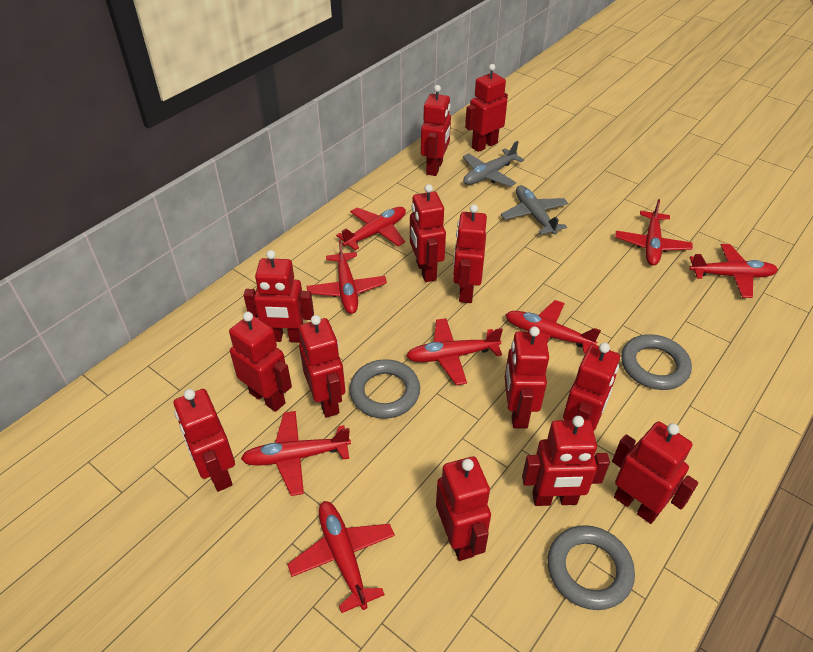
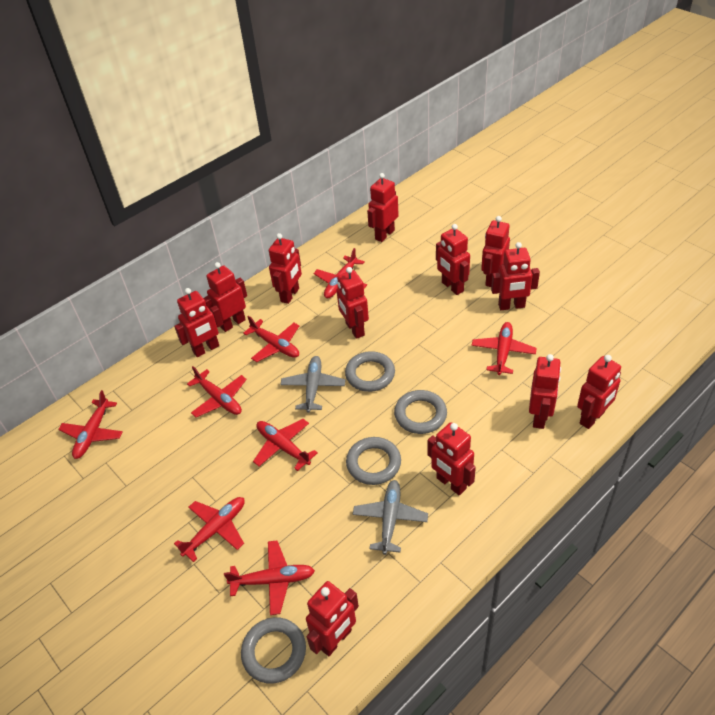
grey ring: [349,359,420,419] [548,525,635,610] [621,334,692,390] = 3 -> [241,617,306,684] [345,351,395,392] [346,437,401,485] [394,390,447,434] = 4
red robot: [174,389,235,492] [229,312,292,412] [243,250,314,343] [299,315,345,418] [410,184,446,282] [421,85,451,176] [436,456,491,561] [453,204,487,303] [465,64,508,152] [505,326,549,429] [522,416,610,506] [563,343,620,431] [612,421,698,524] = 13 -> [174,288,223,357] [203,262,247,332] [269,233,302,304] [306,581,359,656] [336,267,369,339] [367,173,399,242] [428,422,476,495] [436,224,470,295] [481,216,510,287] [491,242,540,310] [529,354,561,429] [577,355,621,429] = 12

